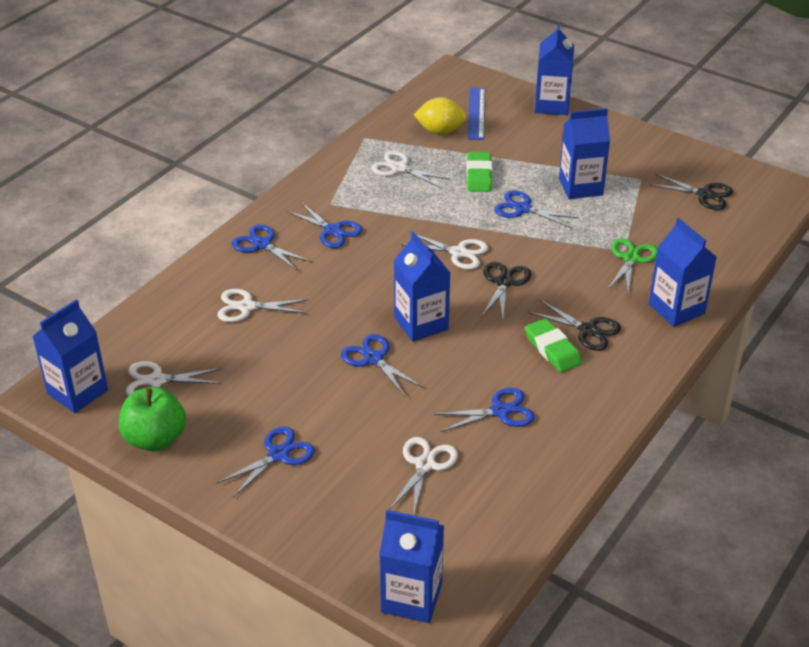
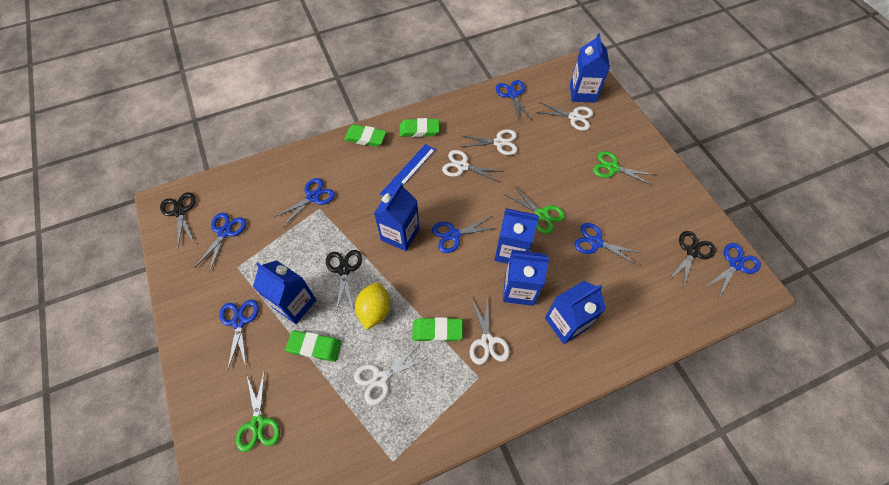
blue scissors: [217,426,315,497] [232,224,312,271] [286,201,363,248] [341,334,423,396] [433,388,535,432] [494,190,579,228] = 6 -> [195,213,246,273] [219,300,259,371] [273,178,335,227] [432,216,497,253] [496,80,532,120] [574,223,642,266] [705,243,761,299] = 7
green apple: [119,387,186,451] = 1 -> none = 0
green eraser: [467,152,492,192] [525,318,582,372] = 2 -> [285,330,342,362] [344,125,386,147] [399,118,439,137] [412,317,463,342] = 4
green scissors: [607,238,658,293] = 1 -> [236,369,280,452] [504,185,565,234] [593,151,655,186] = 3

